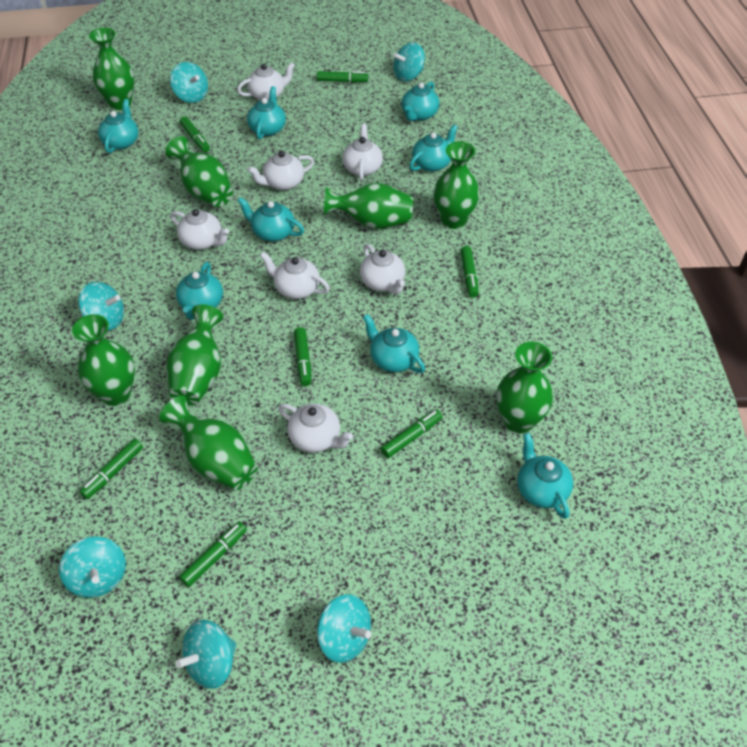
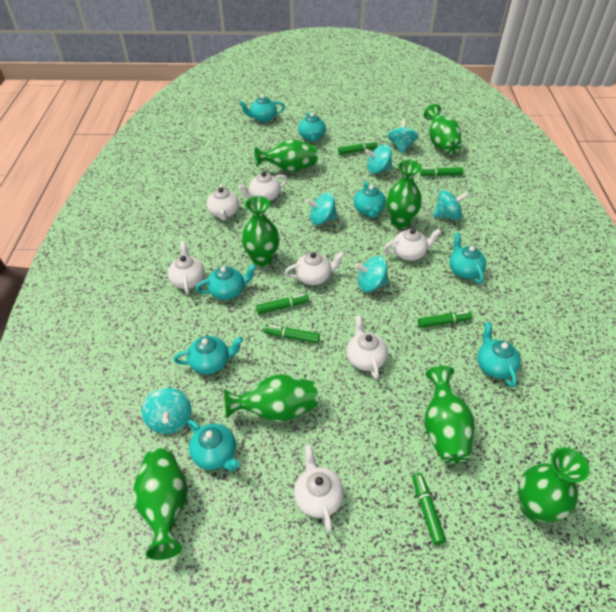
green marker: [79,439,143,499] [179,522,247,587] [180,116,210,152] [294,327,311,386] [317,71,368,83] [381,409,442,458] [460,246,479,298] = 7 -> [256,294,309,314] [264,325,320,343] [338,141,378,155] [412,473,446,545] [418,311,472,328] [420,167,463,176] = 6

